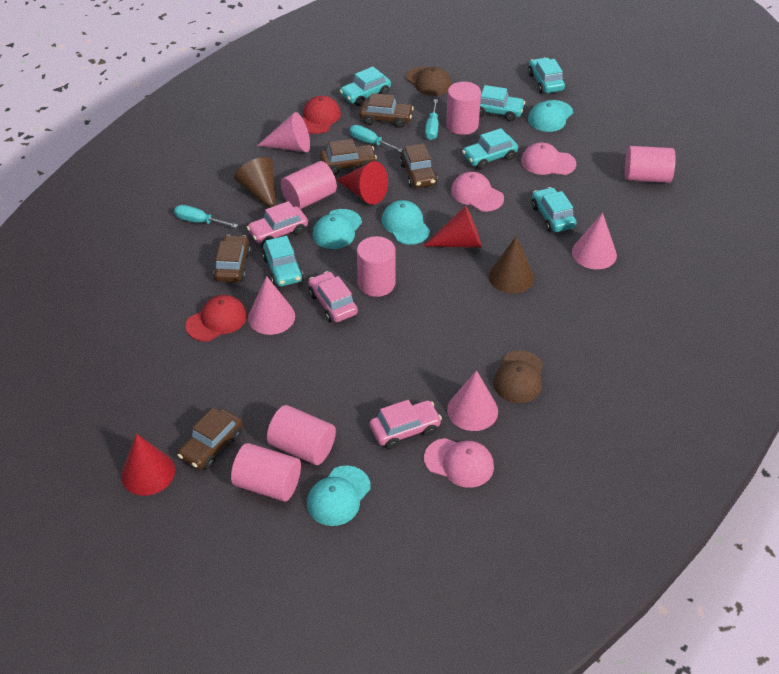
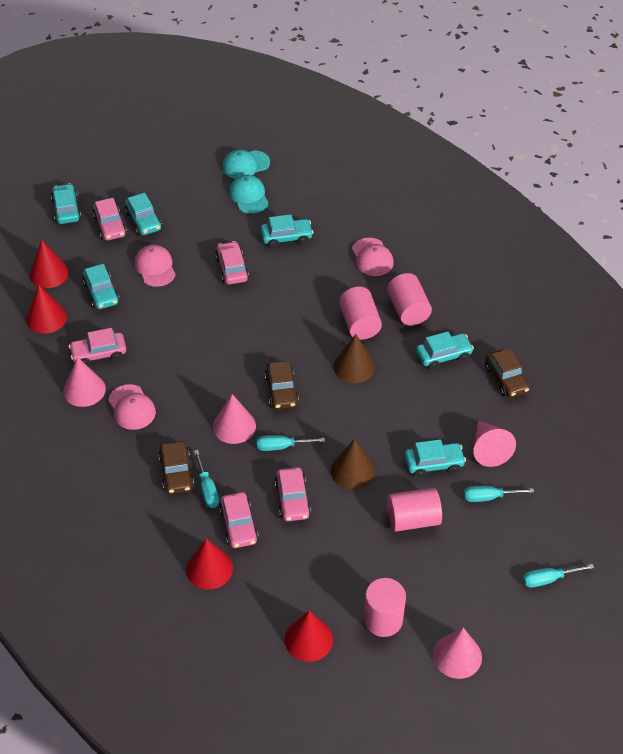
brown cap: [406,67,452,96] [493,351,543,403] = 2 -> none = 0
brown car: [178,408,243,470] [213,235,251,282] [320,139,377,175] [359,93,414,128] [400,143,438,188] = 5 -> [158,441,194,494] [265,361,299,409] [485,349,530,398] = 3
pink car: [247,201,308,244] [308,271,358,323] [370,400,442,449] = 3 -> [69,328,126,366] [93,198,127,240] [215,241,249,285] [219,492,259,548] [275,467,311,521] = 5
pink cylinder: [231,443,301,502] [267,405,336,465] [281,161,337,209] [357,236,396,297] [446,82,481,135] [625,146,676,183] = 6 -> [339,287,382,340] [364,578,406,637] [387,273,432,326] [387,488,442,532] = 4
red cap: [185,295,247,342] [302,96,341,134] = 2 -> none = 0
red cone: [121,434,175,496] [337,161,388,205] [423,206,482,248] = 3 -> [26,285,67,334] [29,240,69,288] [186,538,233,590] [285,611,333,662] = 4
turquoise cap: [307,466,371,526] [312,209,362,249] [381,200,430,245] [528,100,573,132] = 4 -> [222,149,270,179] [229,175,269,214] = 2
turquoise screwdriver: [174,205,238,228] [349,125,402,152] [425,99,438,140] = 3 -> [194,450,219,508] [257,435,325,451] [464,486,534,502] [522,564,594,588] = 4

